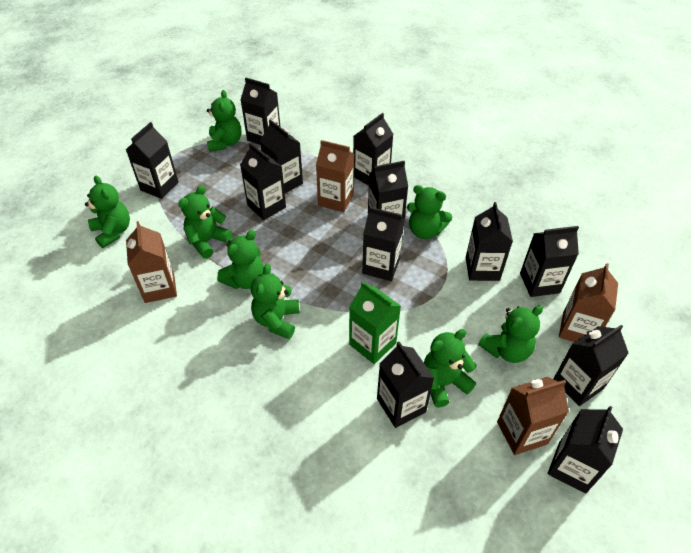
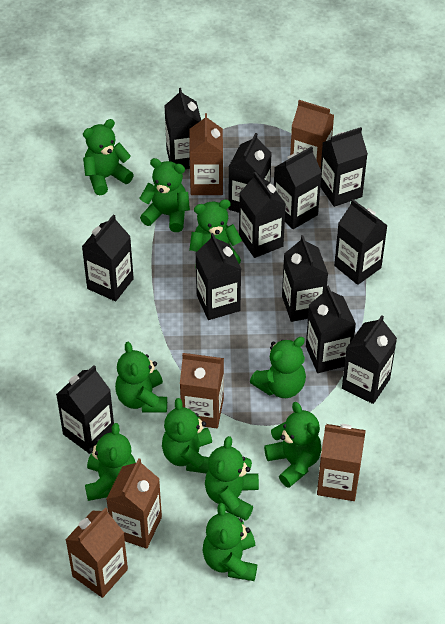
brown carton: [126,221,177,303] [316,140,354,212] [497,377,569,455] [559,263,618,342] = 4 -> [65,507,128,598] [106,458,162,549] [180,353,224,428] [189,113,223,195] [290,100,334,169] [317,424,366,501] = 6
green carton: [349,281,401,364] = 1 -> none = 0
green teddy bear: [85,176,130,248] [178,185,232,259] [207,90,241,152] [217,230,264,289] [251,264,299,339] [407,185,452,239] [424,329,476,408] [478,305,543,363] = 8 -> [83,119,134,195] [85,423,136,501] [115,342,167,413] [139,158,190,232] [162,398,212,474] [189,199,242,264] [203,503,257,581] [205,436,259,521] [250,337,306,398] [264,402,322,488] = 10

